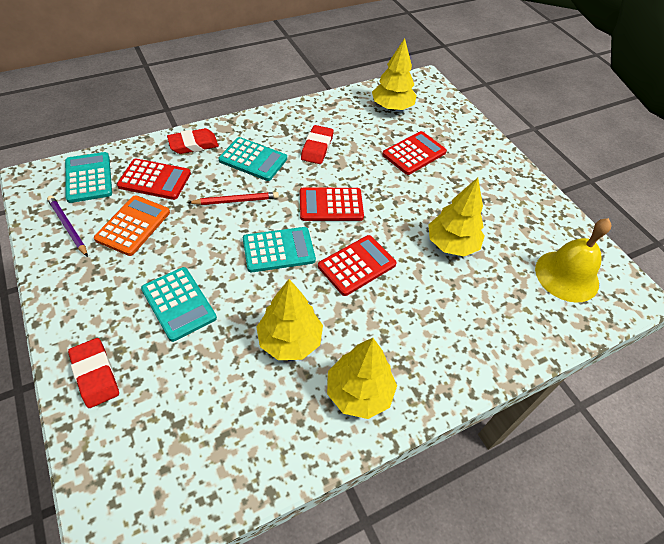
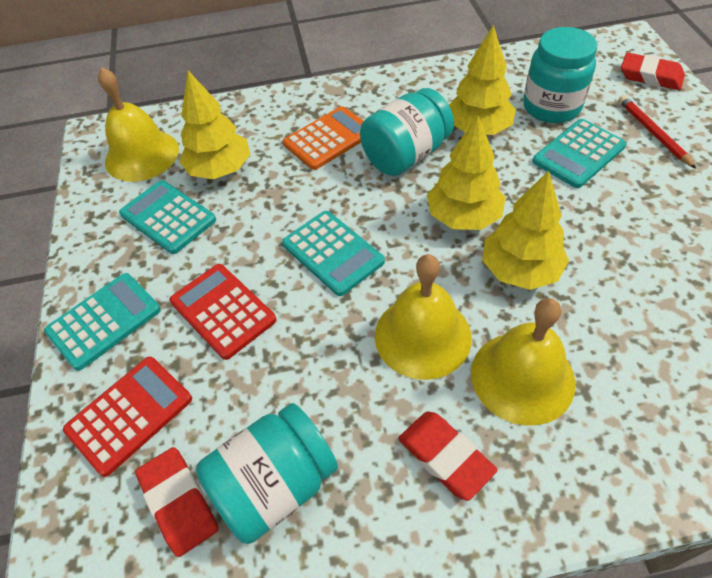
purple pencil: [47,195,88,257] = 1 -> none = 0
red calculator: [117,158,191,200] [300,188,364,221] [318,235,397,296] [382,131,447,175] = 4 -> [63,357,192,477] [170,264,276,360] = 2
turquoise jar: none = 0 -> [196,403,338,544] [360,88,454,176] [523,27,597,123] = 3
yellow bell: [535,218,612,303] = 1 -> [98,67,179,182] [375,254,472,380] [471,298,575,426] = 3

